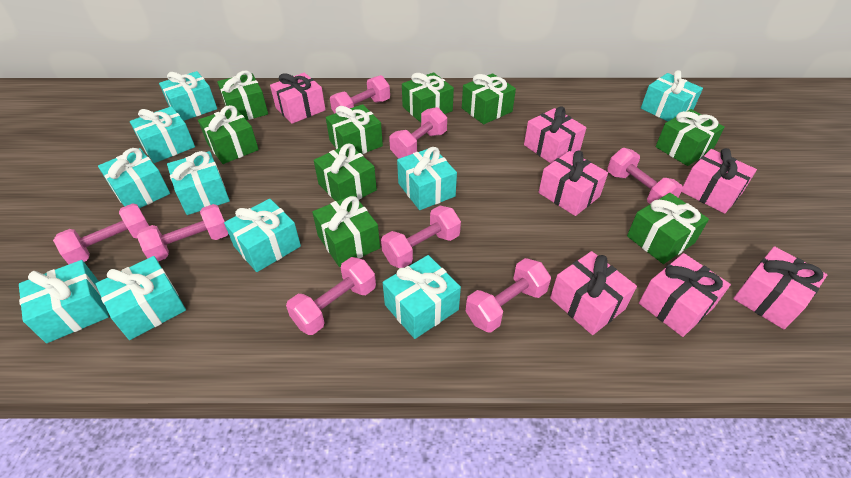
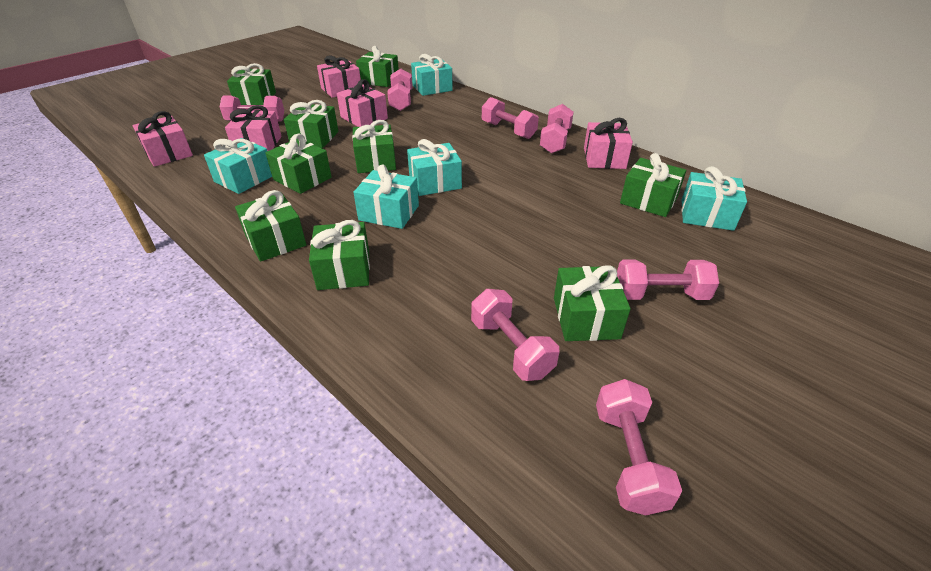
pink dumbbell: [53,203,149,264] [137,204,228,261] [286,257,376,335] [330,75,390,114] [381,206,461,268] [389,107,447,159] [466,258,551,333] [607,148,683,204] = 8 -> [220,96,284,121] [387,68,412,111] [471,289,559,381] [482,97,539,139] [540,104,574,154] [596,379,682,515] [617,260,719,300] = 7
pink gift: [270,73,326,124] [524,107,586,163] [538,151,608,216] [550,251,637,335] [639,253,731,337] [681,148,757,214] [733,246,827,329] = 7 -> [132,111,193,167] [225,105,282,151] [317,55,361,98] [337,79,388,127] [584,118,633,169] = 5
turquoise gift: [19,260,109,343] [96,256,186,340] [98,148,170,208] [130,106,195,163] [159,71,217,121] [167,151,230,215] [224,199,301,272] [382,255,461,339] [397,147,457,210] [641,70,703,121] = 10 -> [204,138,272,194] [353,165,419,229] [407,139,462,196] [411,54,453,96] [682,166,747,231] = 5

